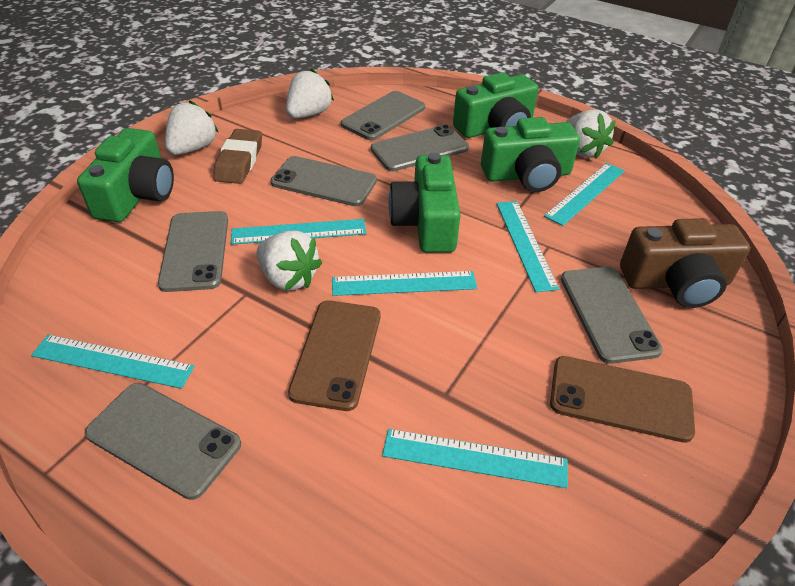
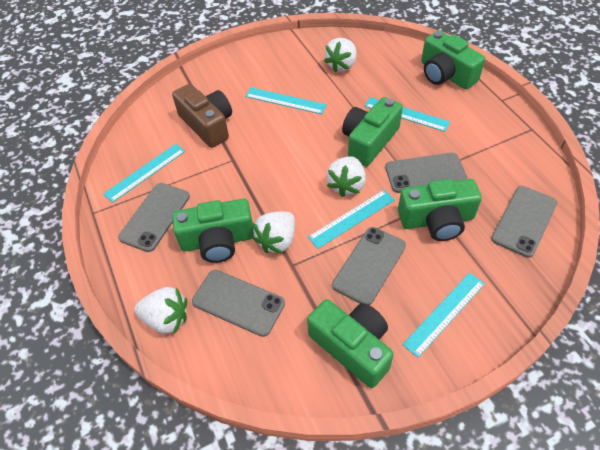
brown eraser: [213,129,262,184] = 1 -> none = 0
brown phone: [288,300,380,411] [550,356,695,443] = 2 -> none = 0
green camera: [77,128,174,222] [388,153,460,253] [453,72,538,138] [481,117,580,192] = 4 -> [172,199,254,263] [307,299,394,388] [342,97,403,166] [398,179,482,241] [421,31,485,89] = 5
grey phone: [85,383,241,500] [158,211,228,292] [271,156,377,206] [341,91,425,140] [371,125,469,171] [561,267,663,364] = 6 -> [118,183,190,252] [192,270,285,337] [332,227,406,305] [385,153,467,193] [491,186,557,258] = 5
turquoise ruler: [31,335,195,389] [231,219,367,245] [332,271,477,296] [382,429,568,488] [496,201,559,292] [544,163,624,226] = 6 -> [103,144,185,203] [245,87,327,114] [308,190,395,249] [364,97,450,132] [402,273,485,358] = 5

